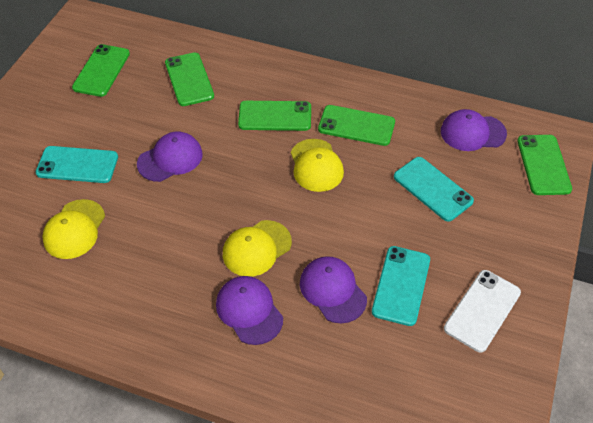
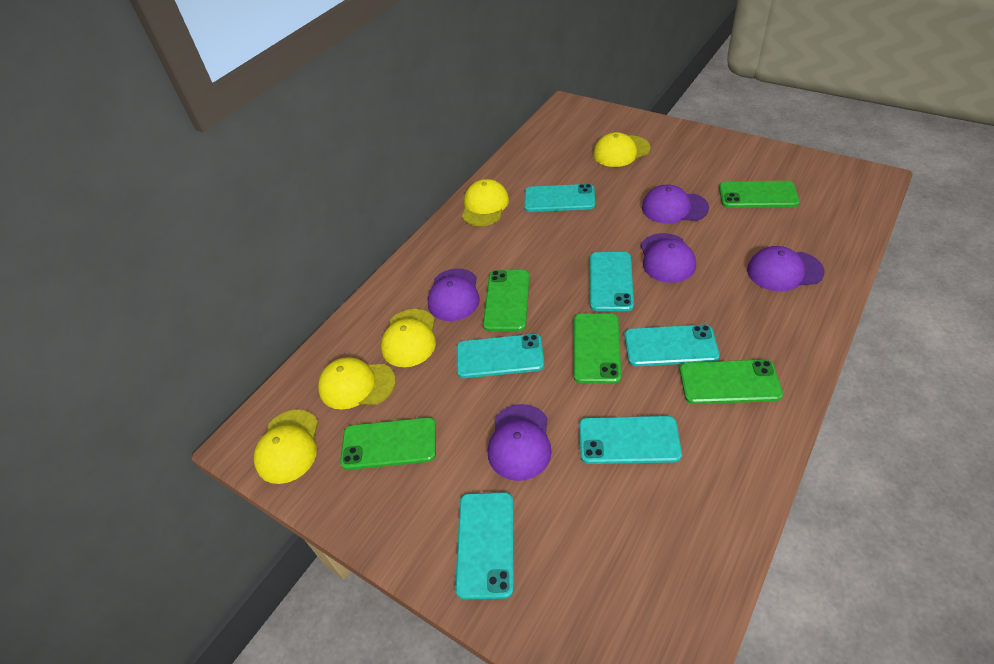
purple cap: [137,131,203,182] [216,276,283,345] [300,256,367,324] [441,109,507,151] = 4 -> [428,268,480,321] [488,404,552,481] [641,233,696,283] [642,184,709,224] [747,246,825,291] = 5
turquoise phone: [35,146,118,183] [372,246,430,326] [394,157,474,222] = 3 -> [455,492,514,599] [457,334,544,378] [524,184,595,212] [579,416,682,464] [590,252,634,311] [624,324,720,366] = 6
white phone: [444,270,521,352] = 1 -> none = 0
yellow cap: [42,199,105,259] [223,220,292,277] [291,139,344,192] = 3 -> [254,409,318,484] [318,357,396,410] [381,309,436,367] [462,179,509,226] [593,132,651,167] = 5

